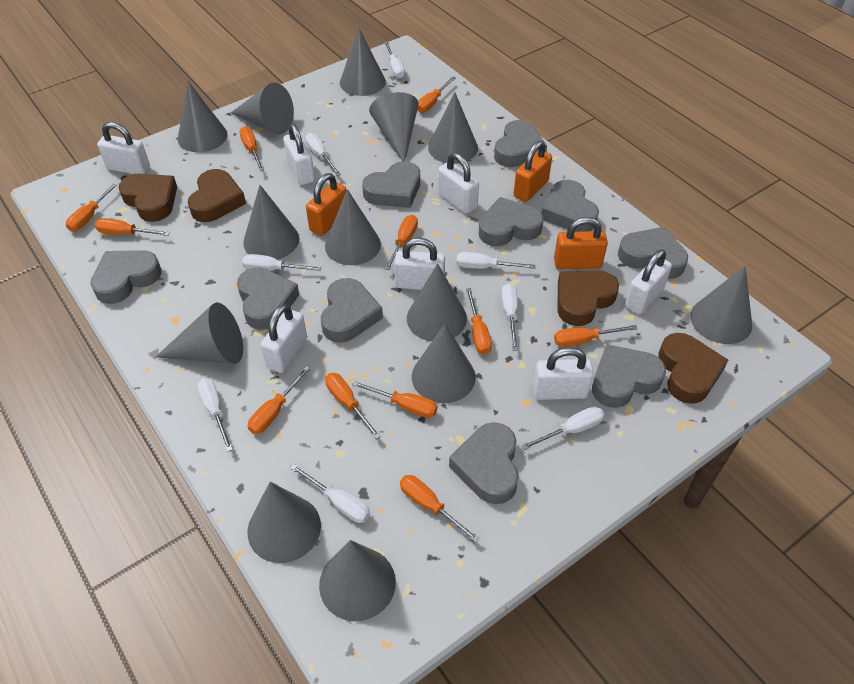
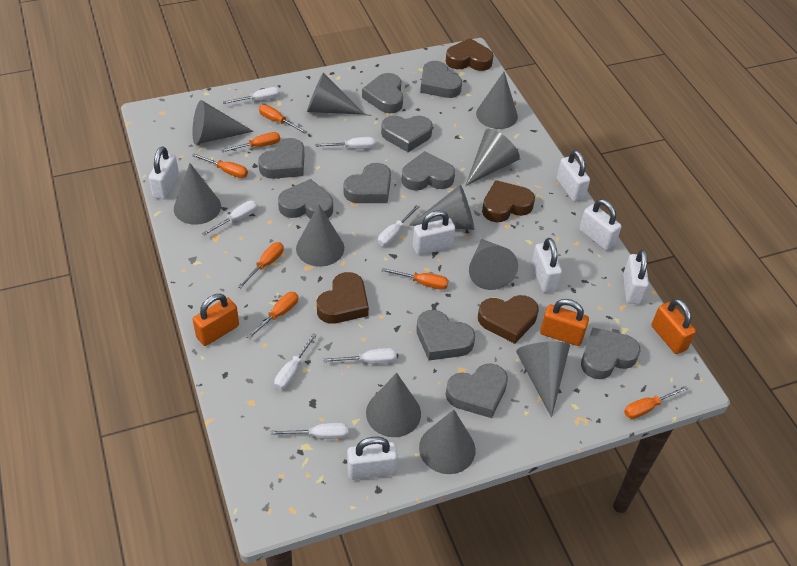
grey cone: [156,303,243,364] [177,81,227,152] [231,83,294,134] [243,185,299,259] [247,482,321,563] [319,540,396,621] [325,189,381,265] [340,27,386,96] [369,92,418,161] [407,263,467,341] [412,324,476,403] [428,92,478,164] [690,266,752,344] = 13 -> [174,163,221,225] [192,100,254,144] [296,205,344,267] [307,72,366,115] [366,373,421,437] [410,185,474,230] [419,410,476,474] [465,129,520,186] [469,239,518,290] [476,72,518,129] [516,341,570,418] = 11
orange screwdriver: [66,182,119,231] [95,218,170,236] [239,126,264,171] [248,366,310,434] [325,373,381,439] [352,381,437,418] [385,215,418,270] [400,475,480,543] [417,77,455,113] [466,288,492,355] [554,325,637,347] = 11 -> [192,153,248,178] [221,132,280,152] [237,242,284,288] [247,292,298,339] [259,105,307,134] [382,268,449,290] [624,386,688,419] = 7
white screwdriver: [197,378,233,452] [242,254,321,271] [290,464,370,523] [305,133,341,176] [384,41,405,78] [456,252,536,269] [501,283,518,351] [521,407,604,450] = 8 -> [202,201,258,236] [223,87,280,104] [270,423,348,439] [274,333,317,390] [315,137,375,149] [323,348,397,364] [378,205,420,246] = 7

